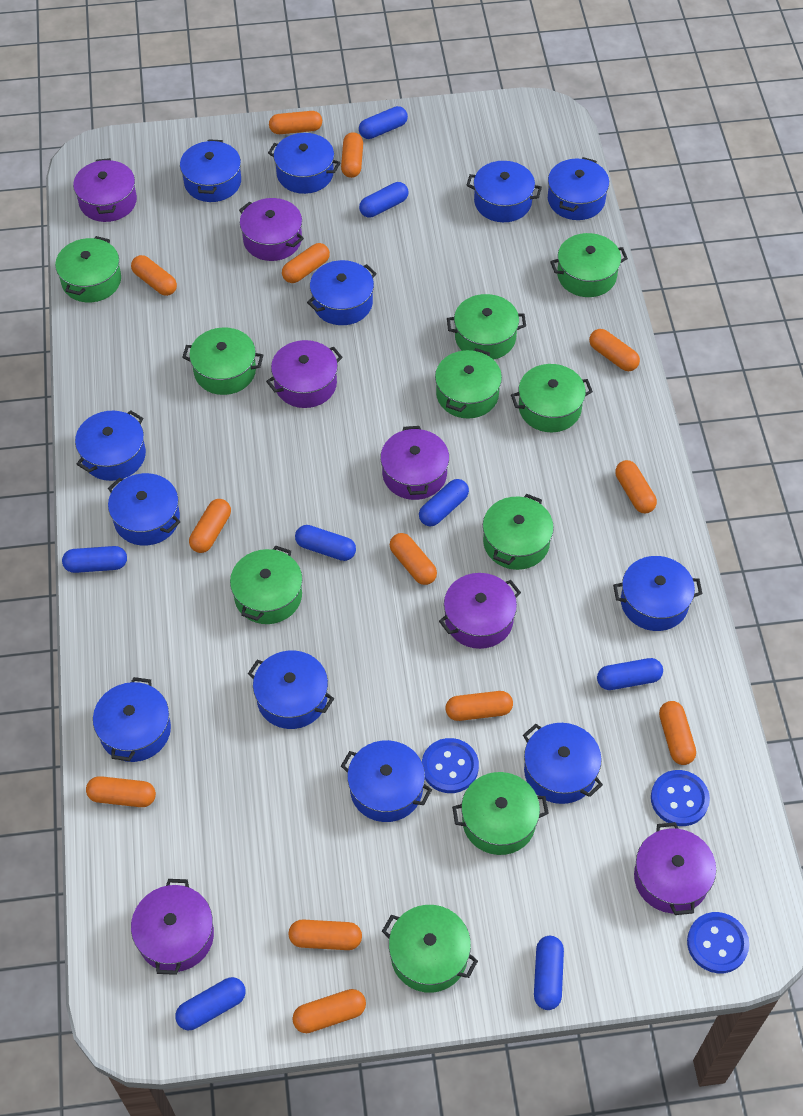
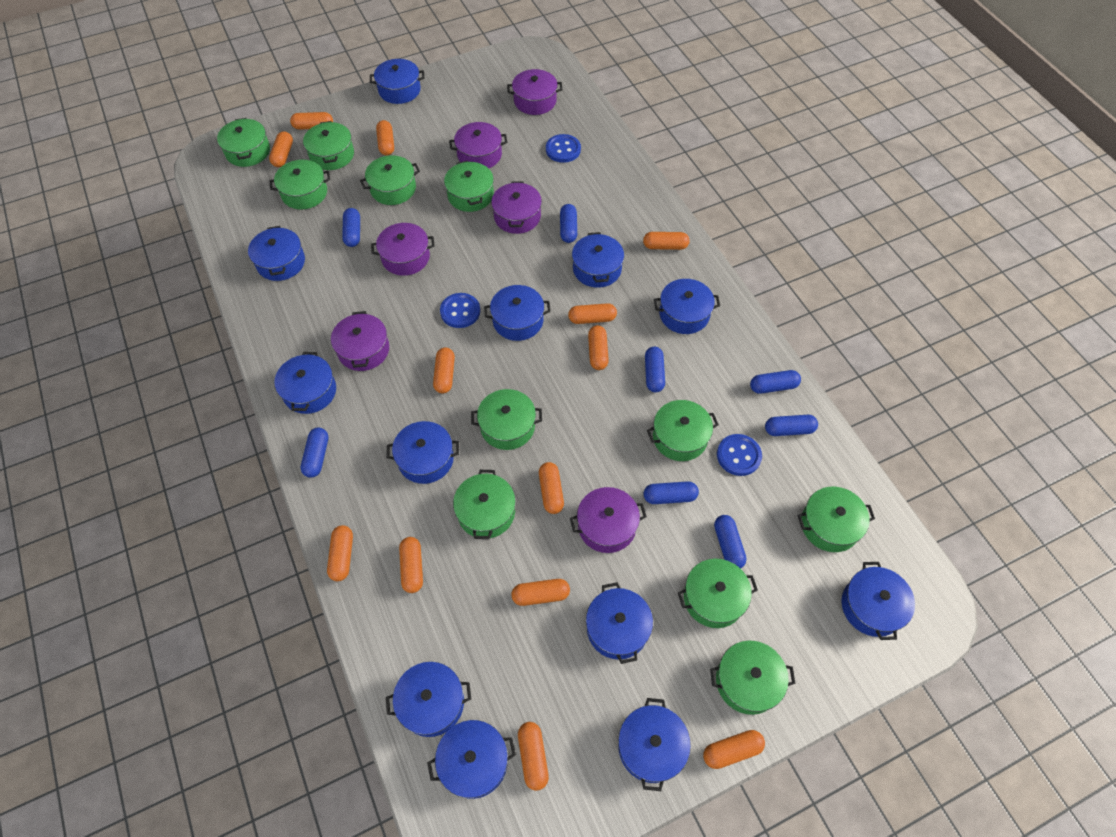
green pot: [55,236,121,302] [182,327,263,395] [230,545,303,624] [382,905,478,993] [435,348,502,418] [447,294,526,360] [452,772,549,855] [483,494,554,570] [511,364,593,432] [550,233,628,297] = 10 -> [217,118,270,167] [270,160,330,210] [303,121,354,170] [360,155,420,205] [444,160,494,212] [453,470,516,539] [471,389,542,450] [647,400,719,461] [678,559,758,628] [710,641,796,715] [798,487,875,552] = 11
purple pot: [73,158,137,222] [131,879,214,975] [239,198,304,261] [266,340,343,408] [380,426,449,500] [439,573,521,649] [634,822,716,915] = 7 -> [331,311,389,371] [371,223,434,276] [449,122,508,168] [491,181,542,234] [507,69,563,115] [570,487,647,553] = 6

